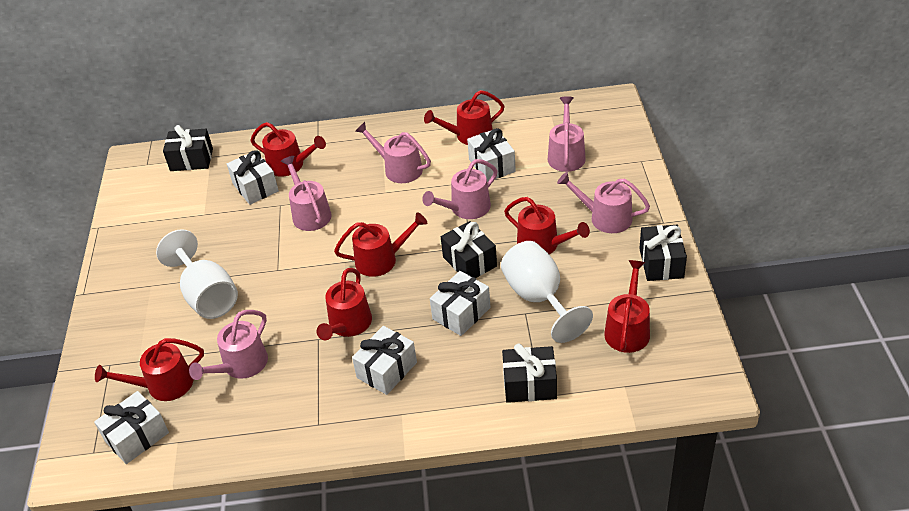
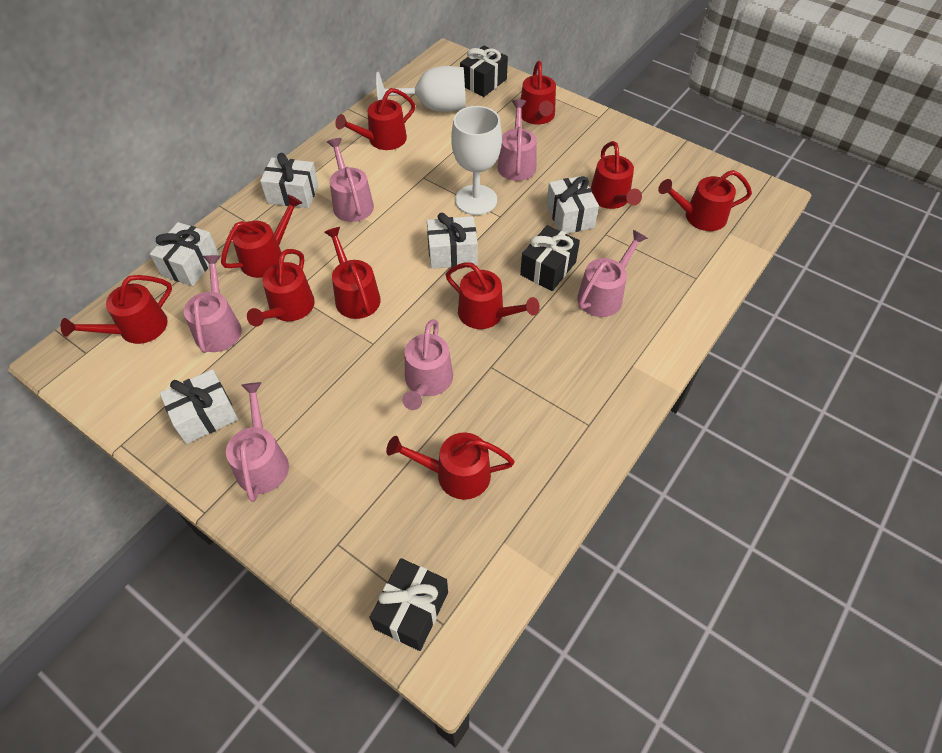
black gift: [163,125,213,171] [441,221,497,278] [502,343,557,403] [639,225,687,281] = 4 -> [369,558,448,651] [460,45,508,97] [520,225,580,291] = 3
red watering can: [95,338,204,401] [250,122,326,177] [317,268,372,340] [334,212,427,277] [424,90,504,145] [504,197,590,254] [604,260,650,353] = 7 -> [61,275,172,344] [221,194,302,278] [247,249,315,327] [324,227,381,319] [335,88,415,150] [386,432,515,500] [446,263,540,329] [521,61,556,124] [591,141,642,209] [658,170,752,231] = 10

